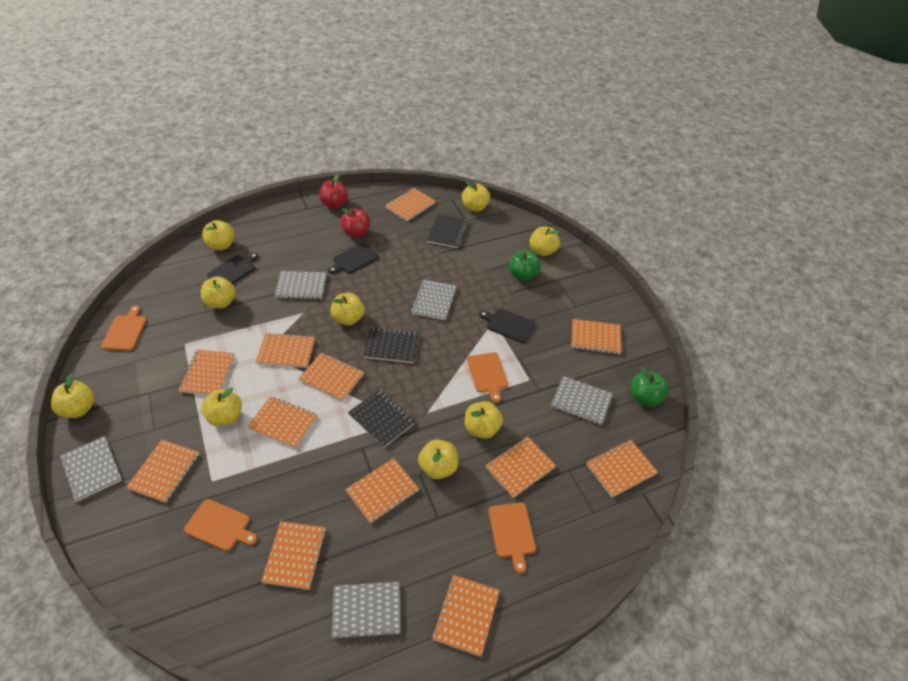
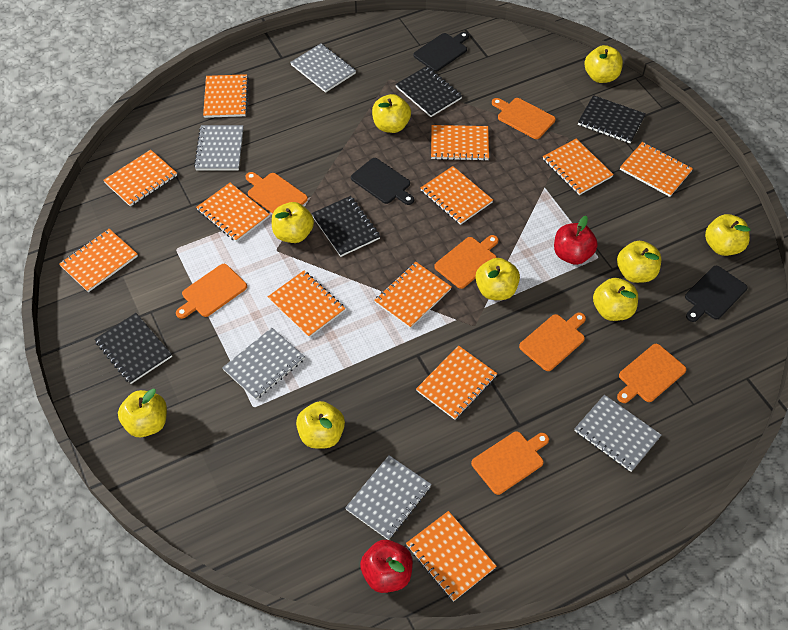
black notebook: [348,390,415,447] [363,327,419,363] [427,214,468,248] = 3 -> [94,313,172,384] [311,196,380,257] [395,66,462,117] [578,95,646,143] = 4
green apple: [509,250,541,281] [631,367,669,407] = 2 -> none = 0
orange cutting board: [101,306,147,351] [184,499,257,551] [467,352,508,403] [488,503,536,573] = 4 -> [176,264,247,319] [245,172,308,214] [434,235,499,289] [471,431,549,495] [492,98,556,139] [519,312,586,371] [617,344,686,403] = 7

